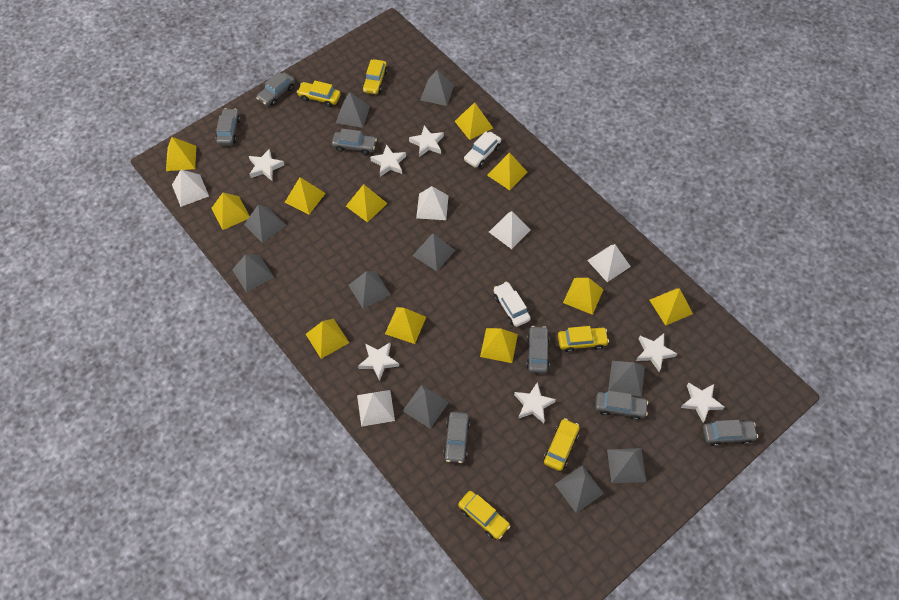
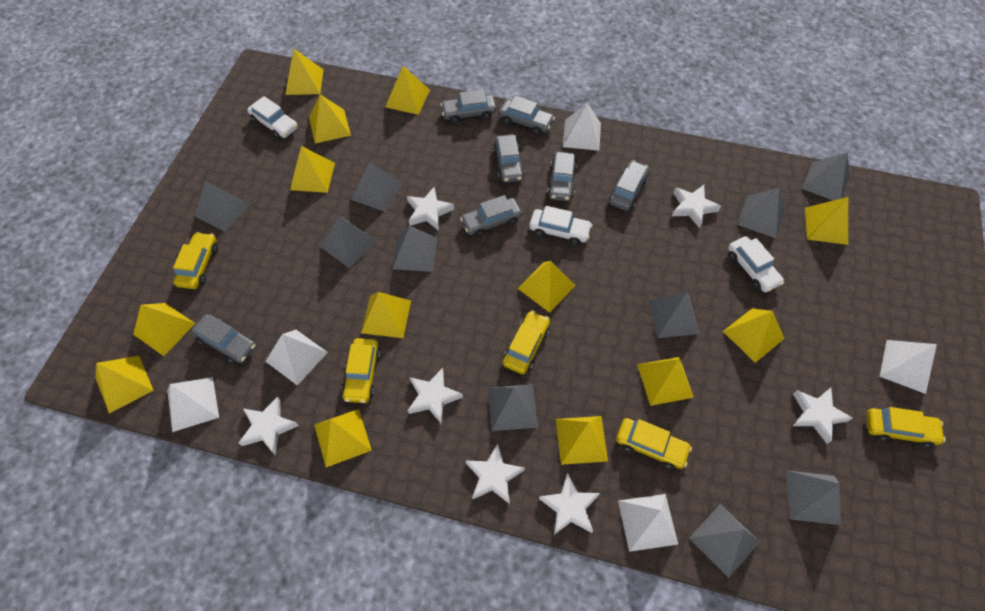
white car: [464,132,501,168] [494,282,531,327] = 2 -> [247,96,298,139] [529,206,592,245] [728,236,784,292] = 3
yellow pyramid: [166,137,196,171] [211,193,250,230] [284,177,326,214] [306,319,349,359] [346,184,388,223] [385,307,426,344] [455,102,493,140] [480,328,518,363] [487,152,528,190] [563,278,604,315] [650,288,693,326] = 11 -> [95,356,154,413] [133,303,196,356] [285,49,324,95] [290,146,335,193] [309,94,351,143] [314,409,372,467] [361,292,411,338] [385,66,430,115] [517,261,576,313] [556,416,608,465] [637,357,694,406] [723,308,785,363] [805,197,848,245] = 13

